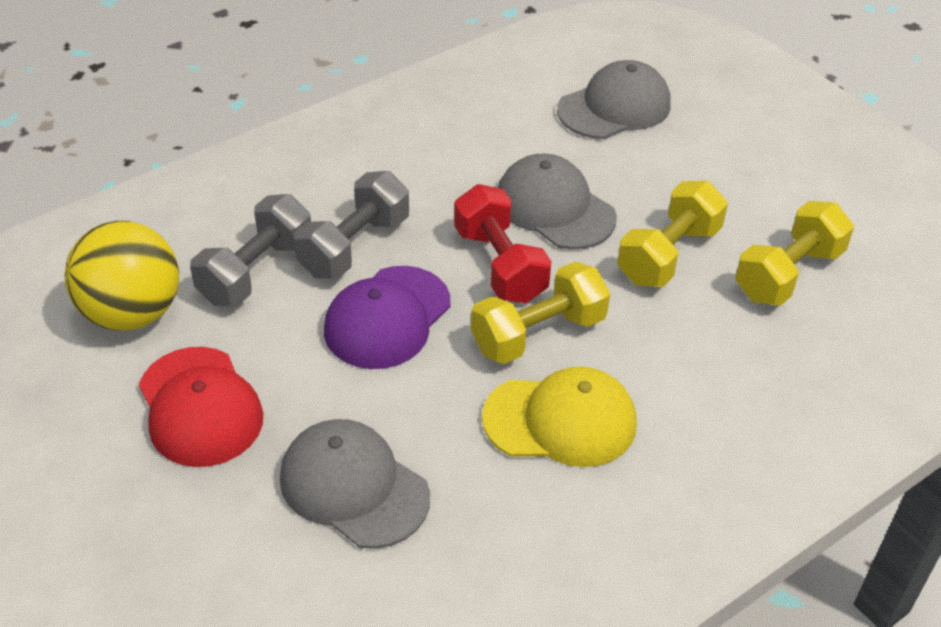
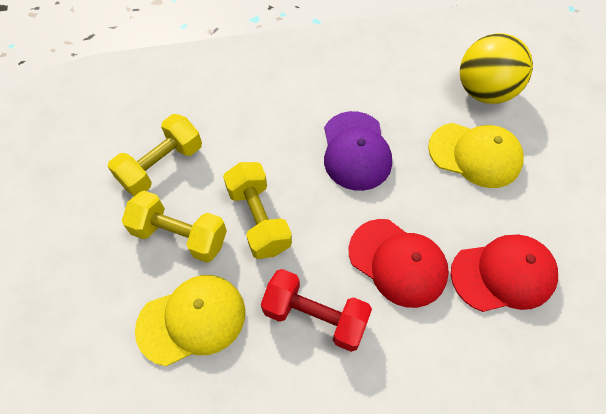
grey cap: [280,419,430,549] [498,153,617,249] [557,60,671,139] = 3 -> none = 0
grey dumbbell: [190,194,311,306] [293,171,409,279] = 2 -> none = 0
red cap: [139,347,263,467] = 1 -> [348,219,449,308] [451,235,558,312] = 2
yellow cap: [482,366,637,467] = 1 -> [135,275,245,366] [428,123,524,188] = 2

